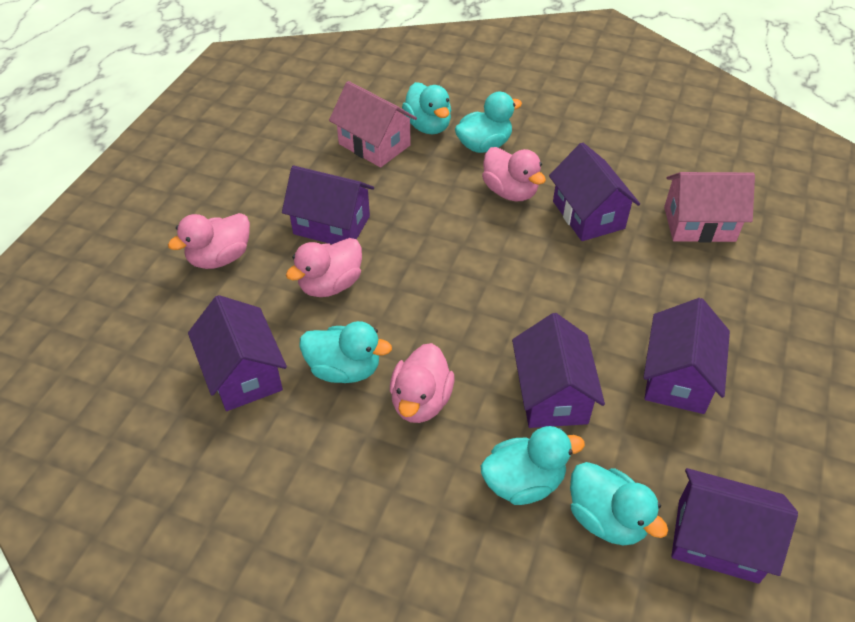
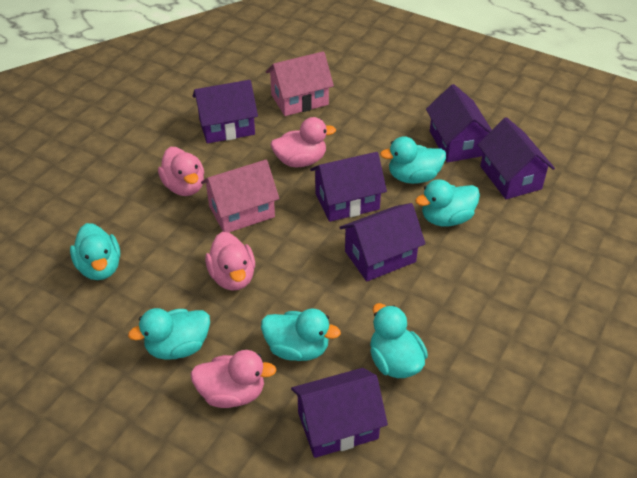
turquoise duck: [299,321,392,383] [402,82,451,134] [455,92,522,153] [481,426,585,505] [570,462,668,546] = 5 -> [70,223,120,280] [128,308,210,360] [261,308,341,361] [370,303,428,378] [380,136,446,184] [415,179,480,227] = 6

